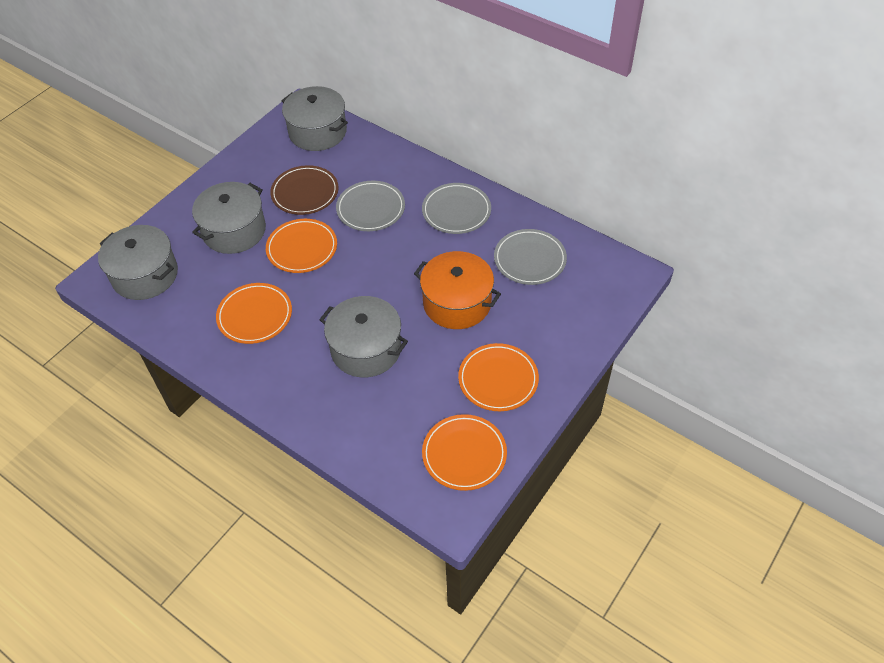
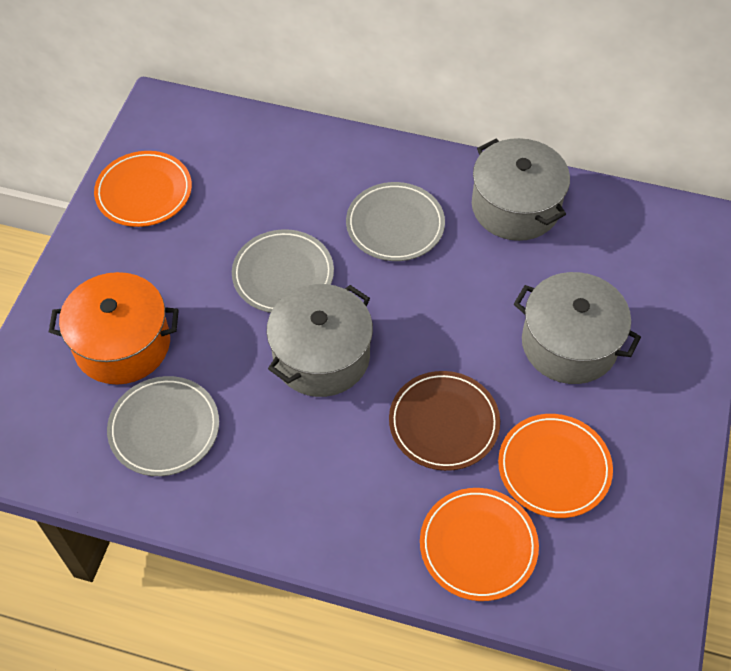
grey pot: [98,225,178,300] [192,182,266,254] [282,86,348,151] [319,296,408,377] = 4 -> [267,284,373,397] [472,138,570,241] [514,272,641,384] = 3
orange plate: [216,283,292,344] [266,219,337,273] [422,414,507,491] [458,343,539,411] = 4 -> [94,151,192,227] [420,488,539,601] [498,414,613,518] = 3

